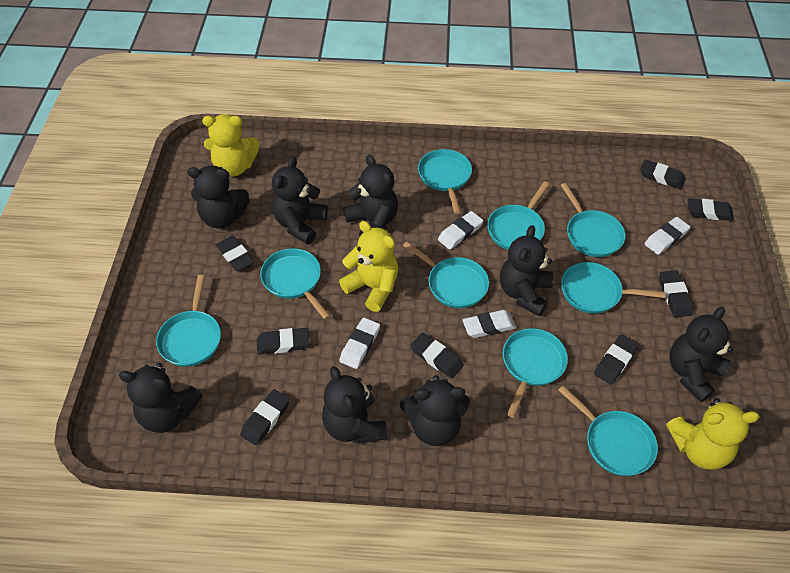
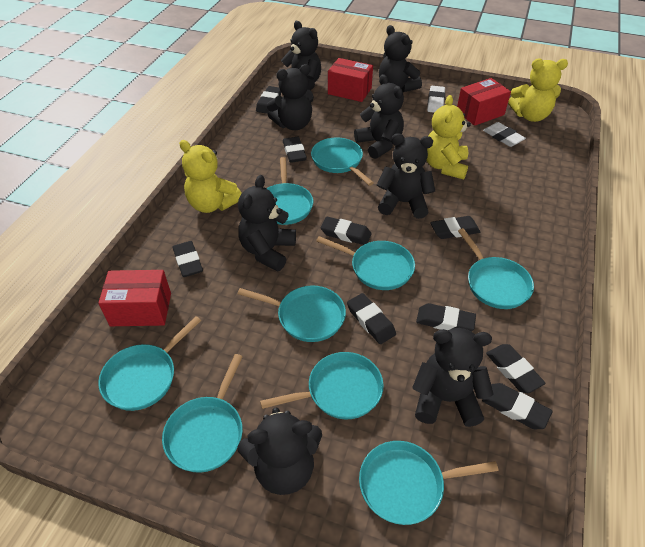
black eraser: [216,236,254,271] [240,389,290,446] [257,328,310,354] [410,333,463,378] [594,334,639,385] [640,159,686,189] [659,270,693,318] [687,198,734,221] = 8 -> [173,241,203,277] [256,86,281,114] [283,137,307,163] [321,217,372,245] [347,293,396,344] [416,303,476,331] [430,216,480,239] [482,383,553,429] [486,344,546,393] = 9
red box: none = 0 -> [98,270,171,326] [328,58,373,102] [457,78,511,126] = 3
white eraser: [339,317,380,369] [438,211,483,250] [463,310,516,338] [645,217,690,255] = 4 -> [427,86,445,113] [483,122,526,147] = 2

